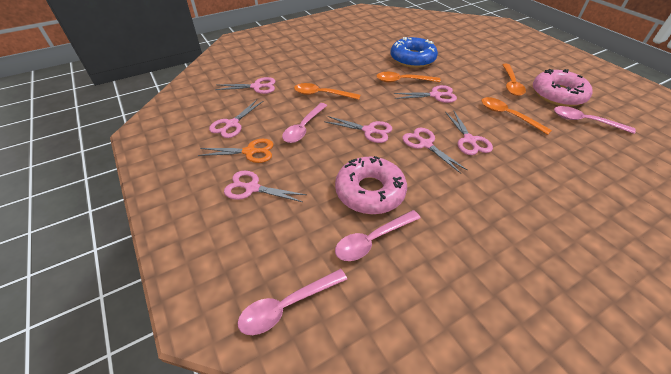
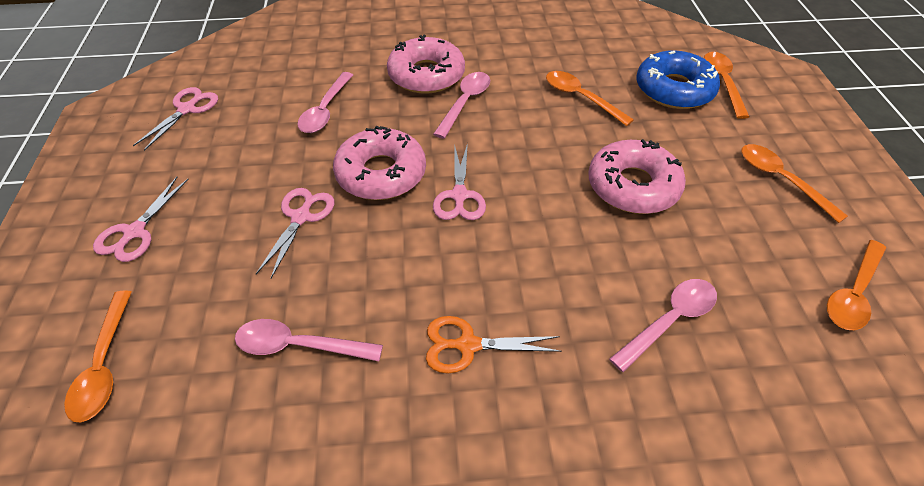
orange spoon: [294,83,360,100] [376,72,441,82] [481,97,552,135] [502,64,526,96] = 4 -> [64,290,132,422] [546,71,634,126] [704,52,750,119] [741,144,848,223] [827,240,886,330] = 5
pink donut: [335,156,407,214] [533,69,593,107] = 2 -> [333,126,426,200] [387,35,465,94] [588,139,686,214] = 3
pink scissors: [209,100,263,138] [215,77,275,94] [224,171,307,202] [325,116,392,143] [393,85,457,103] [402,128,468,174] [445,110,493,155] = 7 -> [93,177,189,262] [133,87,218,151] [256,188,334,278] [433,143,486,220] = 4

